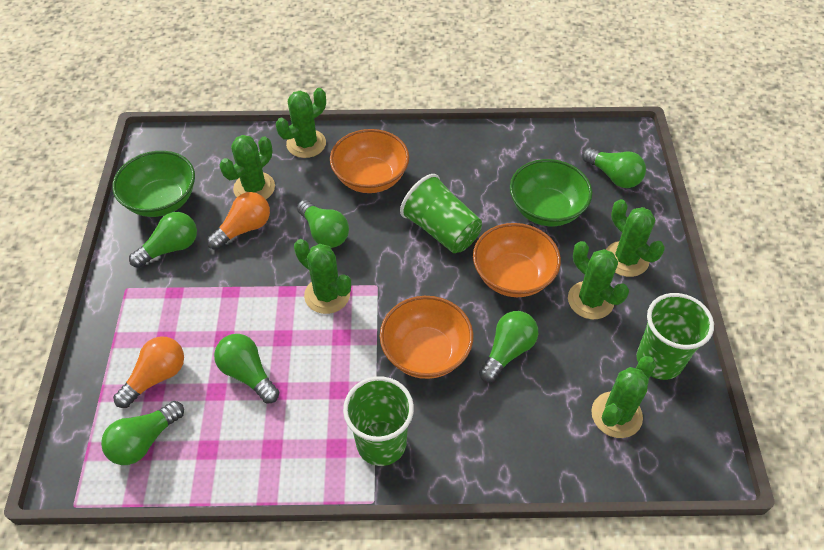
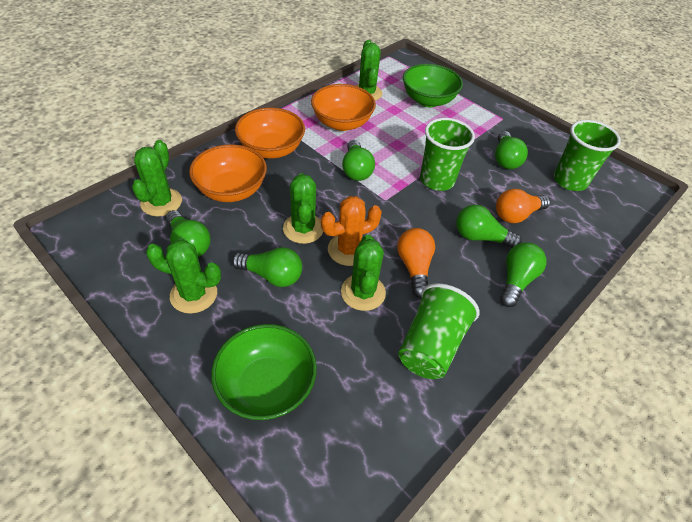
green cactus: [220,135,275,199] [276,88,326,158] [294,239,351,314] [568,241,629,319] [591,356,656,438] [606,199,665,277] = 6 -> [132,140,182,216] [146,240,221,314] [283,173,323,244] [341,235,386,311] [356,40,382,101] = 5
orange cactus: none = 0 -> [321,196,382,266] = 1

